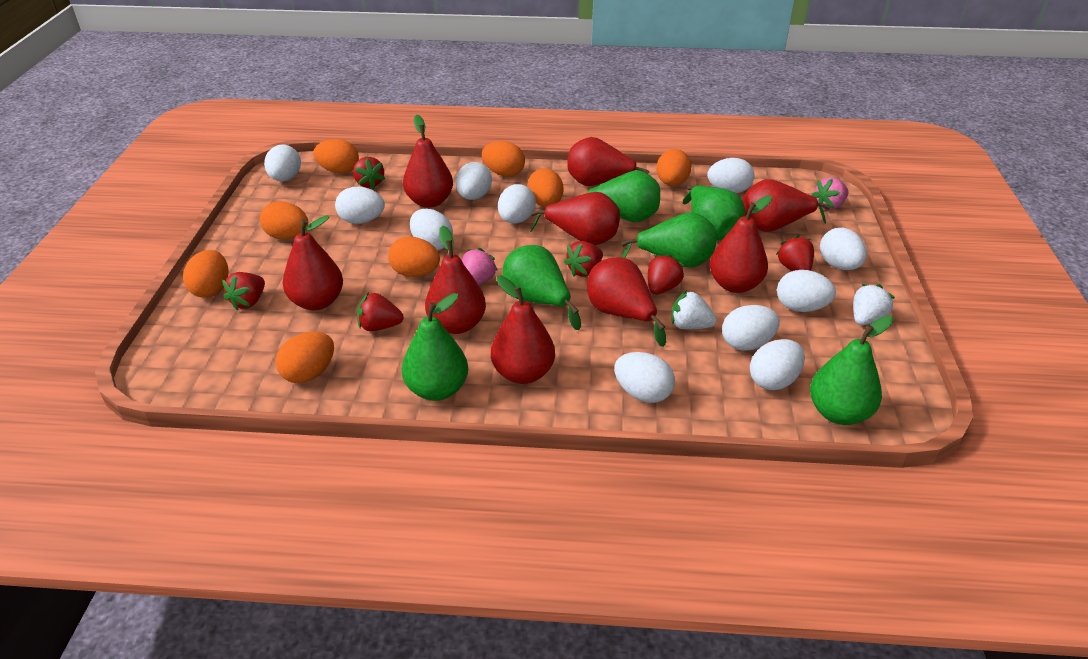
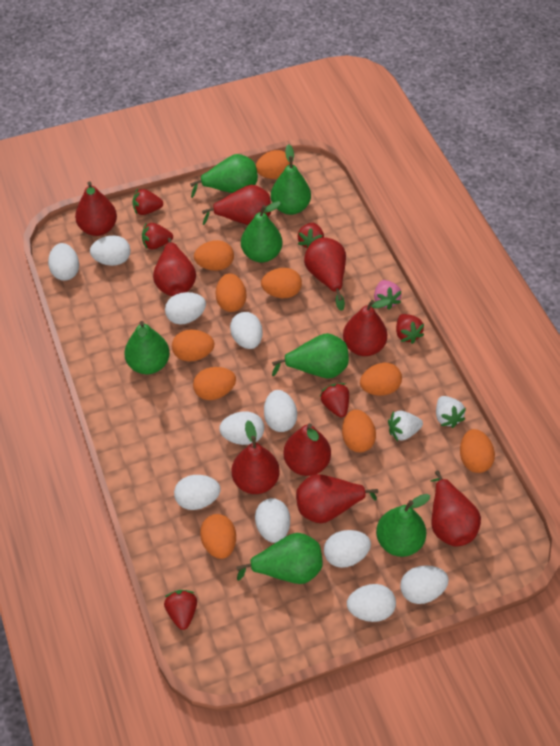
green pear: [402,293,468,401] [502,245,581,330] [588,170,660,222] [621,212,716,268] [683,185,745,240] [810,316,893,425] = 6 -> [124,321,170,374] [190,154,258,198] [236,533,323,584] [241,201,282,263] [271,144,311,215] [272,333,349,379] [376,494,430,557] = 7
orange egg: [183,250,228,298] [260,201,308,240] [276,332,334,383] [313,139,359,174] [388,236,440,277] [482,141,525,177] [527,168,563,207] [656,149,691,186] = 8 -> [172,329,214,362] [193,367,236,400] [194,240,234,271] [200,514,236,559] [216,273,247,312] [256,150,290,179] [261,268,302,298] [342,409,376,452] [360,363,402,396] [460,429,495,473] = 10
pink strawberry: [462,248,498,285] [812,177,848,210] = 2 -> [374,280,402,310] = 1

